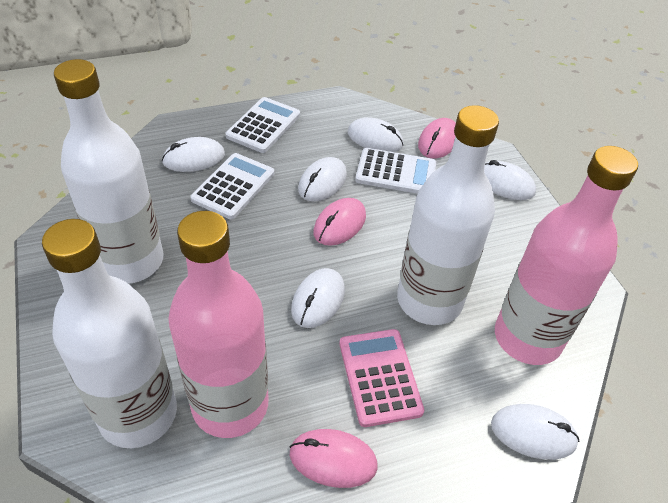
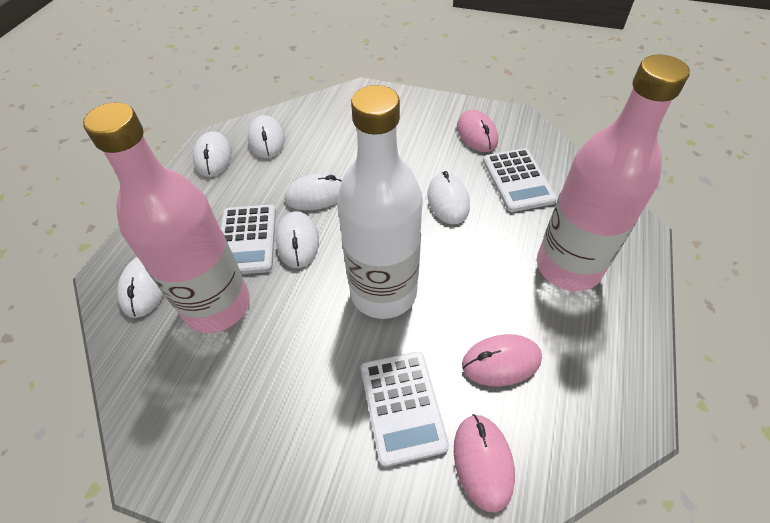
pink calculator: [340,329,425,427] = 1 -> none = 0
white bottle: [42,219,177,448] [54,59,163,284] [397,105,499,325] = 3 -> [337,85,423,319] = 1

